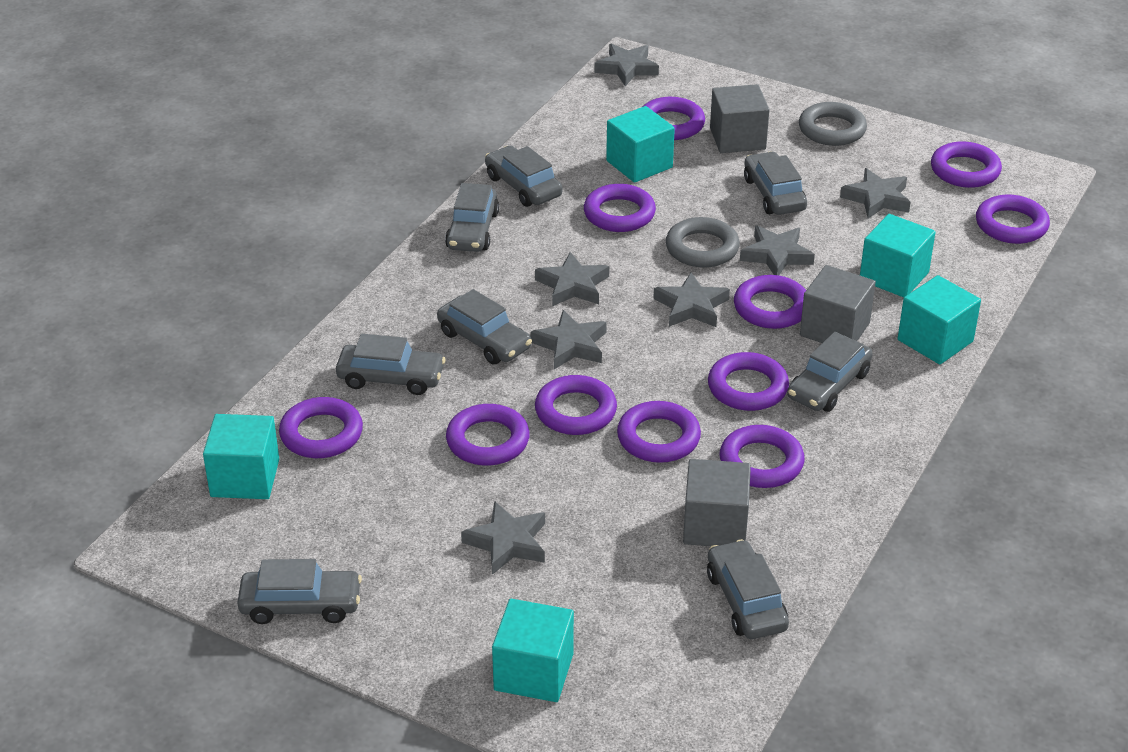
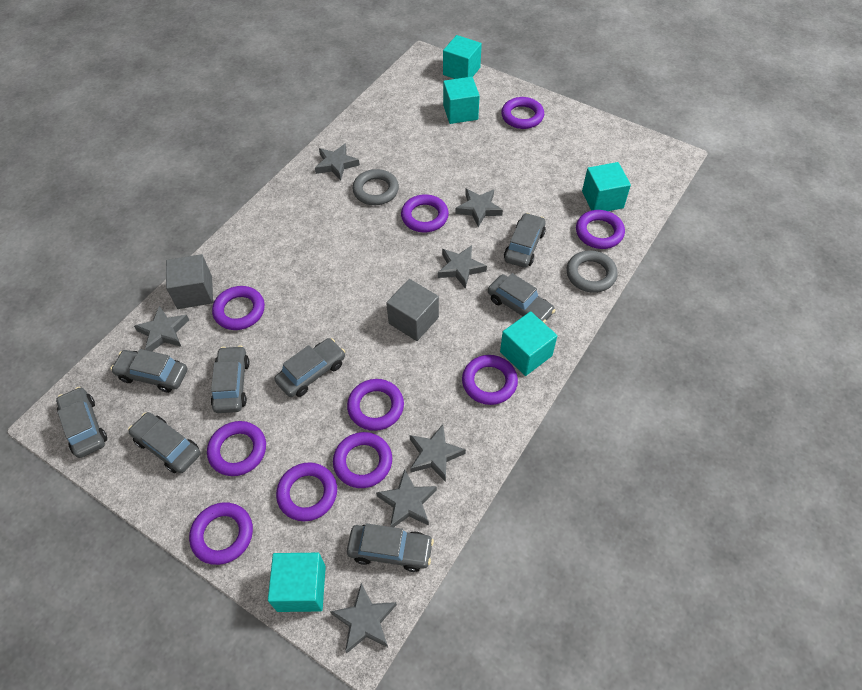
grey cube: [683,459,751,546] [710,84,769,153] [800,265,876,343] = 3 -> [166,254,213,309] [386,279,439,341] = 2
purple ring: [279,397,363,458] [446,404,530,466] [535,375,617,435] [584,184,656,232] [617,401,701,463] [642,97,705,140] [708,352,789,411] [720,425,805,488] [734,275,806,329] [931,141,1002,188] [976,195,1050,244] = 11 -> [189,502,253,565] [207,421,266,476] [212,286,265,330] [276,462,337,521] [333,432,392,488] [347,379,404,431] [401,194,449,233] [462,355,518,405] [501,97,544,129] [576,210,625,249] = 10

